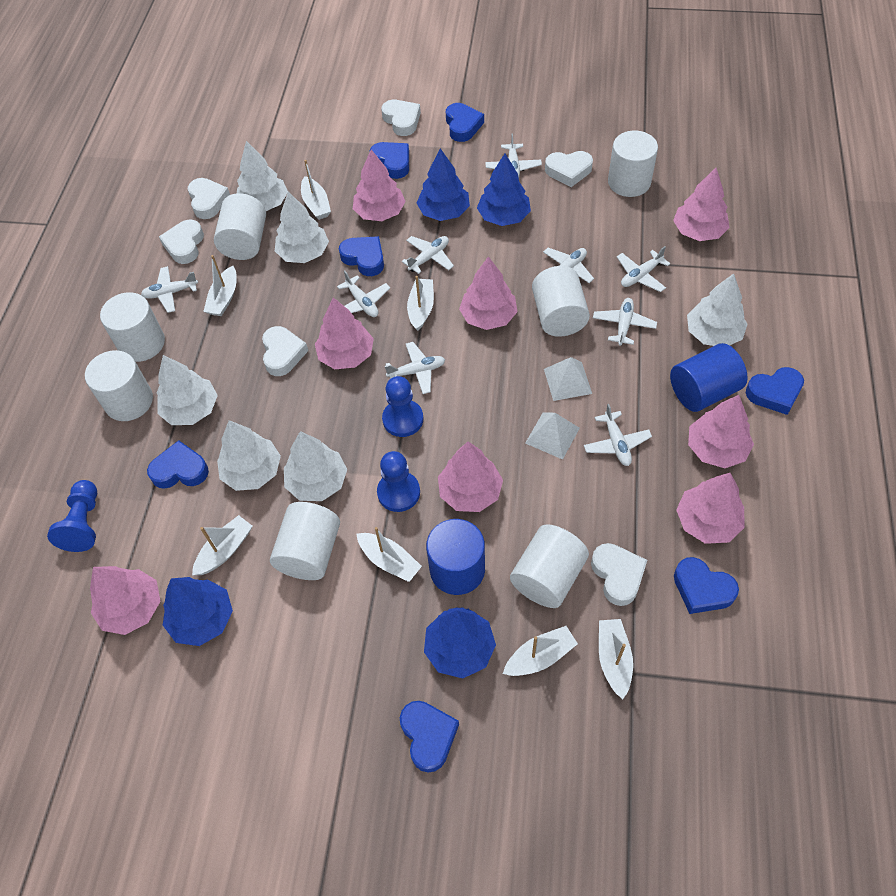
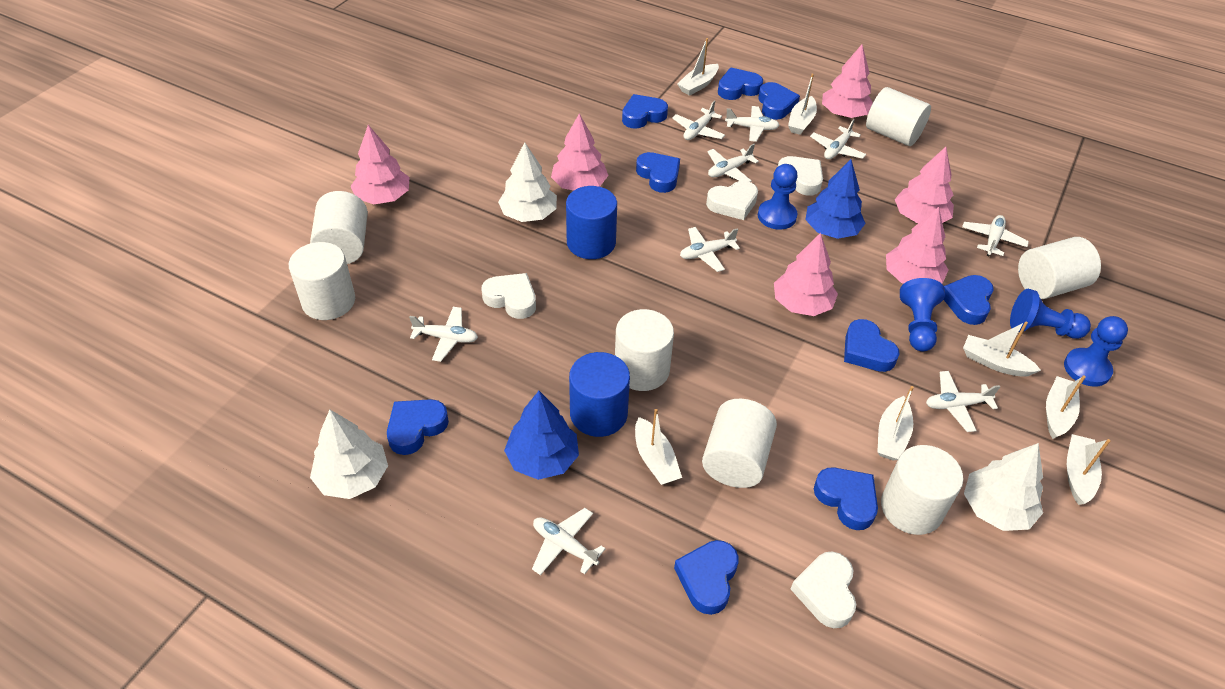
blue heart: [147,440,209,489] [339,236,384,276] [370,142,409,179] [400,701,459,773] [446,103,484,142] [674,557,739,614] [746,367,804,415] = 7 -> [387,399,449,455] [622,94,668,129] [636,152,680,193] [674,540,739,615] [718,68,763,100] [758,82,800,120] [814,467,878,530] [844,319,900,372] [944,275,994,325] = 9
blue pawn: [47,480,97,552] [377,451,420,512] [382,376,423,437] = 3 -> [758,164,798,230] [900,278,945,351] [1010,289,1091,339] [1064,316,1128,387] = 4
blue tree: [163,577,233,646] [416,148,470,221] [424,607,496,678] [477,154,531,226] = 4 -> [504,391,579,480] [805,159,866,239] = 2
pink tree: [90,566,161,635] [315,297,374,369] [353,150,406,221] [438,441,503,512] [459,256,517,330] [673,168,730,241] [676,473,745,544] [688,395,754,468] = 8 -> [351,125,410,204] [551,113,609,191] [774,233,838,316] [822,44,873,118] [886,207,949,284] [895,147,954,223] = 6
white heart: [159,220,204,264] [188,178,230,219] [262,326,308,376] [381,100,421,136] [545,151,593,187] [591,543,647,606] = 6 -> [481,273,536,319] [706,181,758,220] [778,156,823,196] [791,551,856,628] = 4
white pyramid: [525,412,580,460] [544,357,592,401] = 2 -> none = 0
white tree: [157,355,218,425] [217,420,281,491] [237,141,288,211] [275,192,329,263] [284,431,347,501] [687,273,748,346] = 6 -> [310,410,388,499] [498,142,557,222] [964,443,1043,531] = 3

